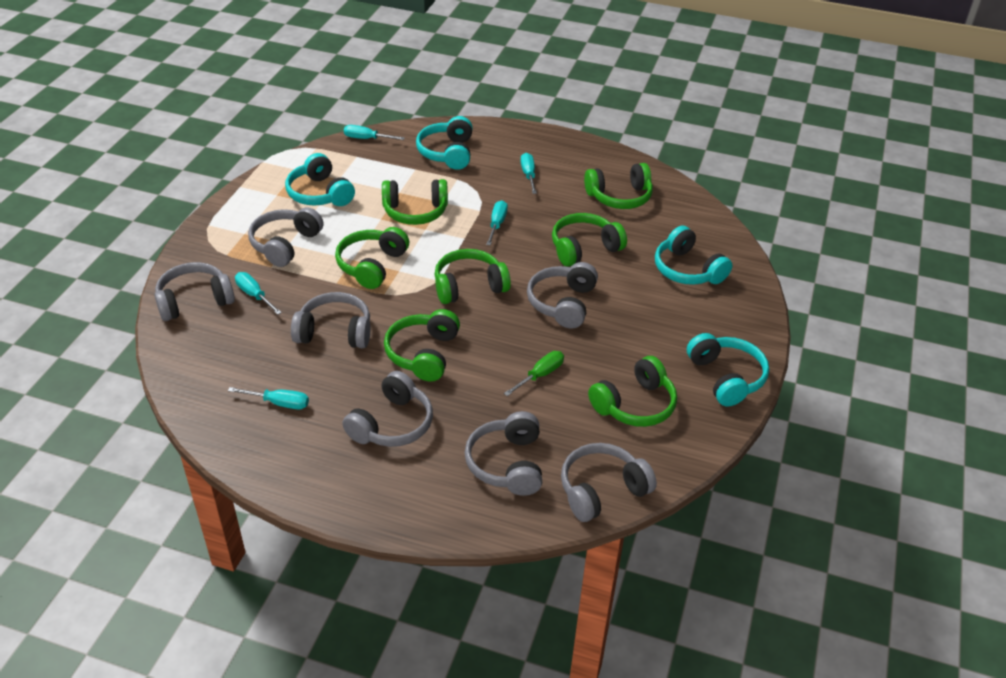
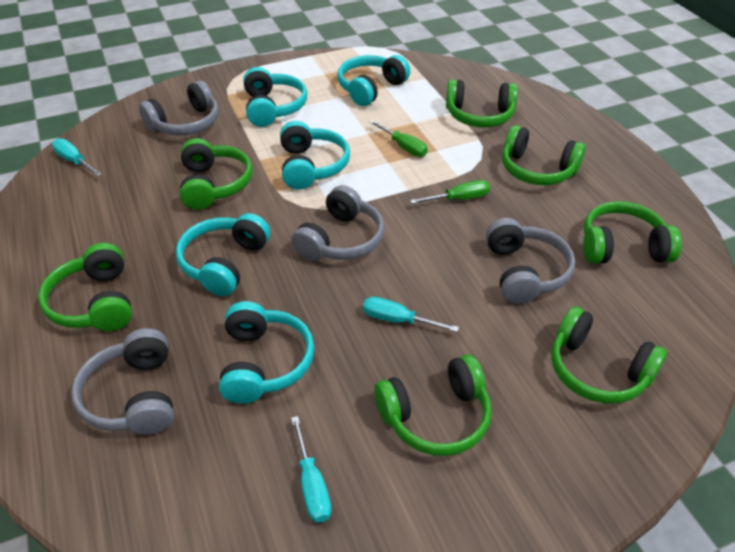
green screwdriver: [504,351,564,396] = 1 -> [369,120,428,157] [410,180,490,204] = 2
grey headphones: [154,262,235,321] [248,207,324,267] [291,292,371,348] [342,371,433,447] [464,411,542,496] [527,262,598,329] [561,443,657,522] = 7 -> [71,328,174,435] [139,81,219,136] [291,185,384,261] [486,218,575,304] = 4
turquoise headphones: [285,153,355,206] [416,116,473,170] [655,226,732,285] [687,333,769,407] = 4 -> [176,213,270,296] [219,301,315,404] [244,67,307,127] [280,121,350,190] [337,55,410,106] = 5
turquoise screwdriver: [228,387,309,409] [235,272,282,315] [344,125,405,140] [486,200,508,246] [521,153,537,194] = 5 -> [52,138,102,176] [291,416,332,523] [363,297,459,332] = 3

